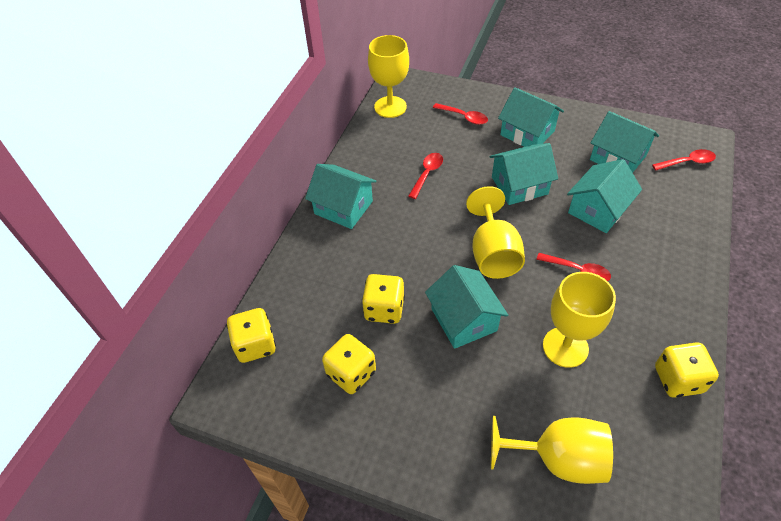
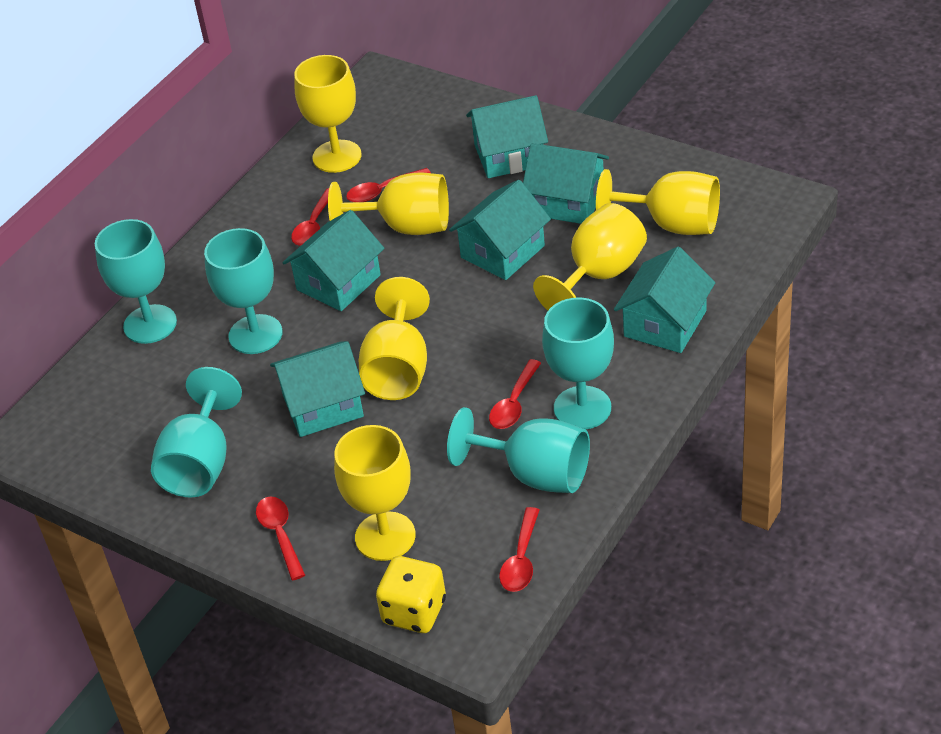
red spoon: [408,153,443,199] [433,103,488,125] [536,253,611,281] [652,149,716,171] = 4 -> [256,496,305,580] [291,188,329,246] [346,168,431,202] [489,359,541,429] [499,507,539,592] = 5
turquoise goblet: none = 0 -> [95,219,177,344] [151,367,242,498] [204,228,283,354] [447,407,590,493] [542,298,614,429] = 5
yellow dice: [226,308,276,363] [322,334,376,394] [362,274,405,324] [655,342,719,398] = 4 -> [376,556,446,633] = 1
yellow goblet: [368,35,409,118] [466,186,525,279] [491,416,613,484] [543,272,616,368] = 4 -> [294,55,361,173] [328,173,449,235] [334,425,416,561] [359,277,430,400] [533,203,647,310] [596,169,720,235] = 6

